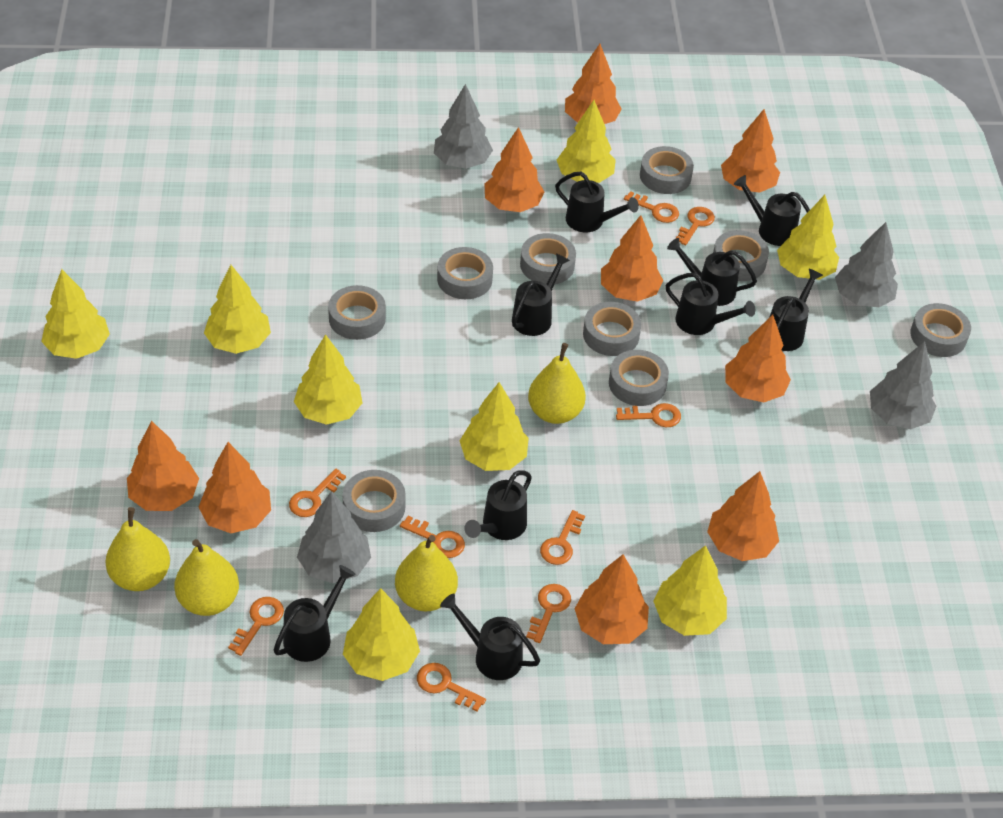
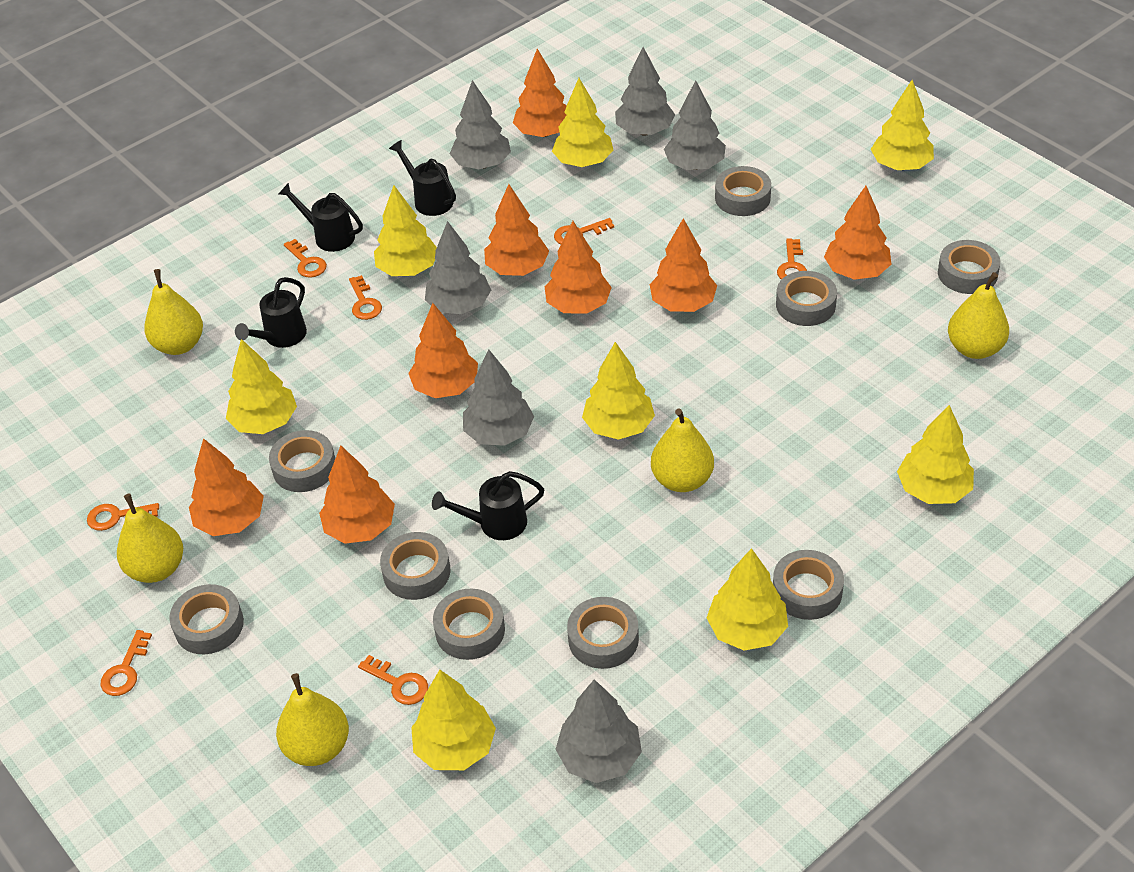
black watering can: [274,565,356,662] [440,594,540,680] [464,470,532,540] [512,253,570,336] [555,171,639,232] [666,273,755,335] [667,238,757,306] [734,175,810,246] [769,269,823,351] = 9 -> [235,277,307,348] [278,183,363,252] [389,140,456,216] [432,471,544,540] = 4
grey tree: [297,491,371,583] [434,84,493,169] [835,222,898,307] [870,341,937,429] = 4 -> [425,221,491,314] [450,80,511,169] [463,349,534,446] [555,679,642,783] [615,47,675,136] [664,80,726,170] = 6
orange key: [228,597,284,656] [289,469,346,517] [400,516,465,558] [417,663,486,711] [526,584,571,643] [540,510,585,565] [616,403,681,427] [624,191,679,223] [675,207,715,245] = 9 -> [87,503,159,531] [101,630,152,696] [284,239,327,278] [349,275,382,320] [358,655,428,705] [554,218,614,244] [777,238,807,280] = 7
orange tree: [127,421,199,511] [198,442,271,533] [485,127,545,212] [565,44,622,124] [575,554,649,644] [601,215,663,302] [707,471,779,561] [721,109,780,193] [725,315,791,402] = 9 -> [189,438,264,536] [319,446,395,544] [408,303,478,398] [484,184,549,276] [513,49,567,137] [544,221,612,314] [650,218,717,312] [824,186,892,280] = 8
yellow pear: [105,507,170,591] [174,539,239,616] [395,535,458,611] [528,343,586,424] = 4 -> [117,493,183,583] [144,269,203,355] [276,673,349,766] [651,408,714,492] [948,272,1009,359] = 5

